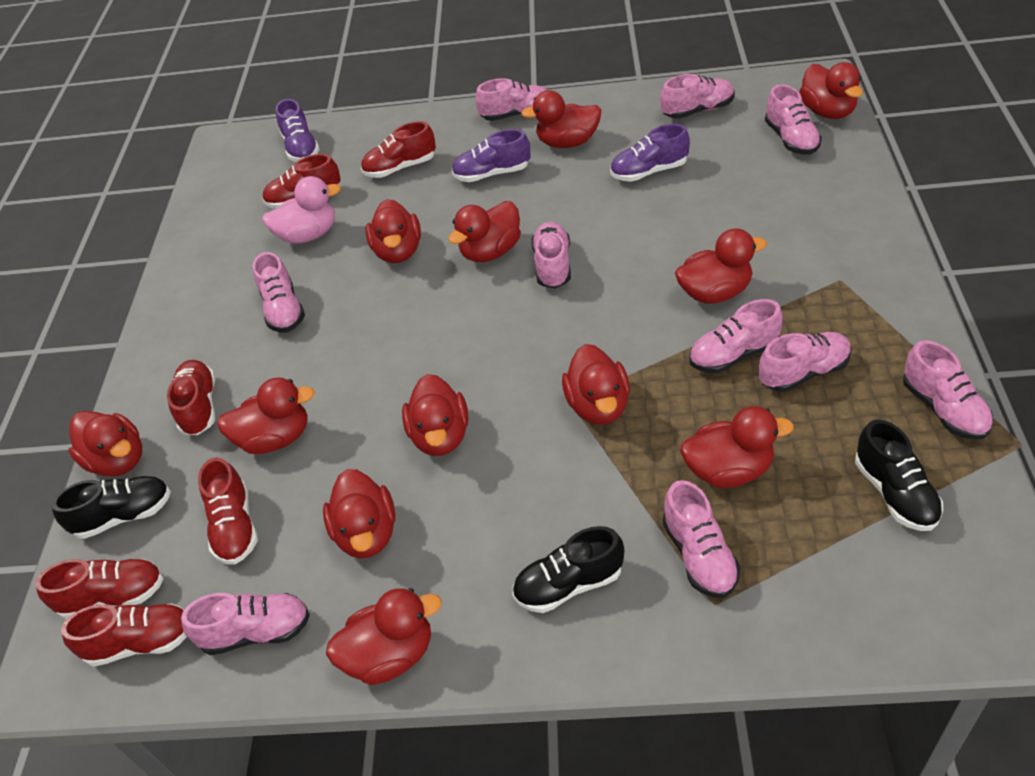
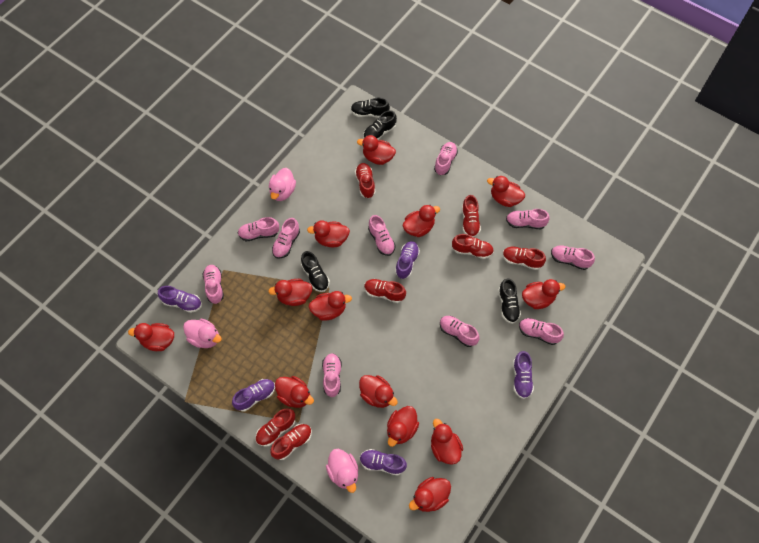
black shoe: [51,476,171,539] [513,526,624,613] [855,420,943,531] = 3 -> [301,251,330,292] [351,98,390,118] [363,110,397,140] [498,278,521,324] = 4
pink duck: [262,176,341,244] = 1 -> [183,318,222,348] [269,168,296,201] [326,449,358,493] = 3
purple shoe: [275,99,320,162] [451,129,530,182] [610,124,690,182] = 3 -> [158,286,202,313] [232,379,275,411] [360,449,407,476] [395,241,420,279] [513,351,534,399] = 5
red duck: [68,411,142,476] [217,377,315,454] [323,469,396,559] [326,588,442,685] [366,199,421,263] [402,374,468,456] [448,201,521,262] [521,90,601,148] [562,344,630,425] [675,228,767,304] [681,406,794,488] [799,62,863,119] = 12 -> [128,323,174,351] [268,279,313,306] [275,376,314,408] [307,220,350,247] [309,291,352,321] [357,135,396,165] [359,375,398,408] [387,406,419,447] [402,205,440,237] [409,477,451,512] [431,419,463,465] [487,176,525,207] [522,279,565,309] = 13
red shoe: [35,559,164,619] [61,603,187,667] [167,360,215,435] [198,457,258,565] [262,154,341,209] [361,121,436,178] = 6 -> [255,408,295,447] [270,424,312,460] [355,163,375,198] [364,279,406,303] [452,234,494,259] [462,195,481,237] [503,246,546,270] = 7

